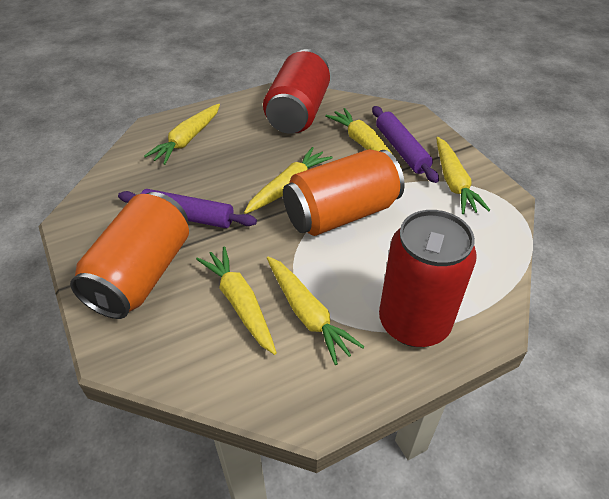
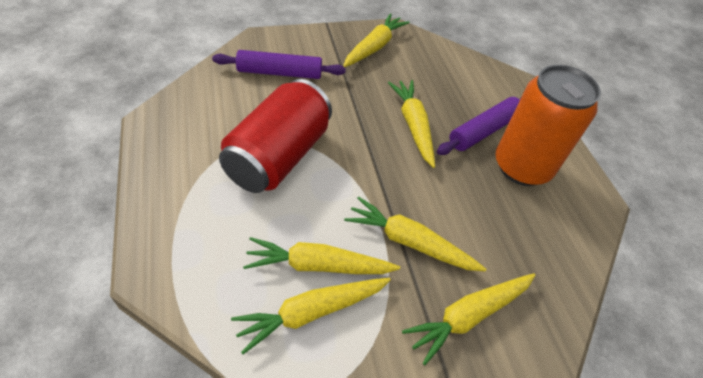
orange can: [70,192,189,319] [283,149,404,236] = 2 -> [495,65,601,186] = 1
red can: [263,49,330,134] [379,210,477,347] = 2 -> [219,79,332,193] = 1

